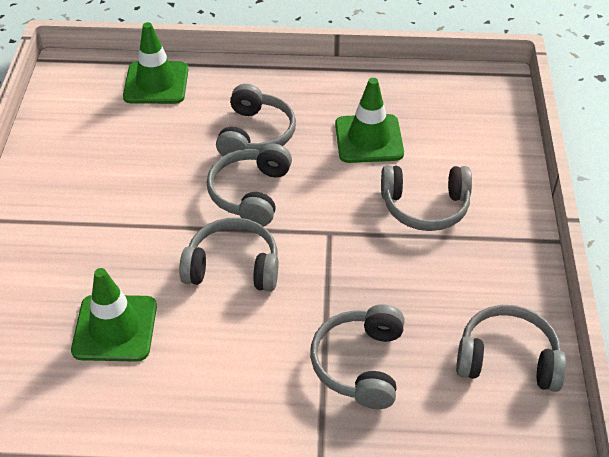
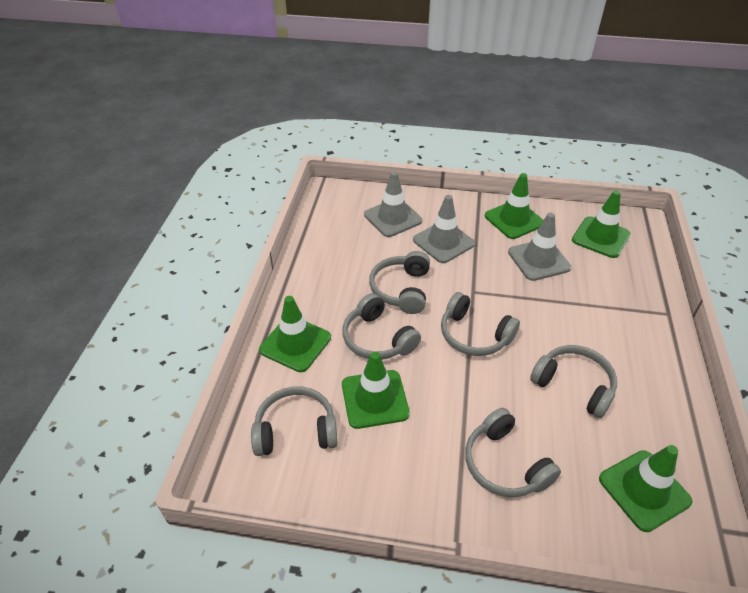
green traffic cone: [71,268,157,362] [123,22,188,104] [335,78,404,163] = 3 -> [259,296,331,372] [342,351,410,429] [485,173,543,239] [572,190,631,258] [599,445,693,532] = 5
grey traffic cone: none = 0 -> [364,171,422,237] [413,195,475,263] [508,213,571,281] = 3

